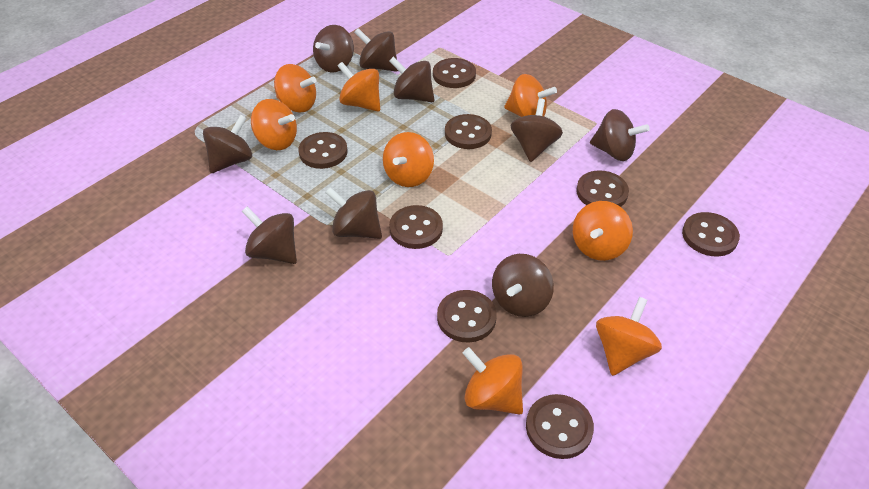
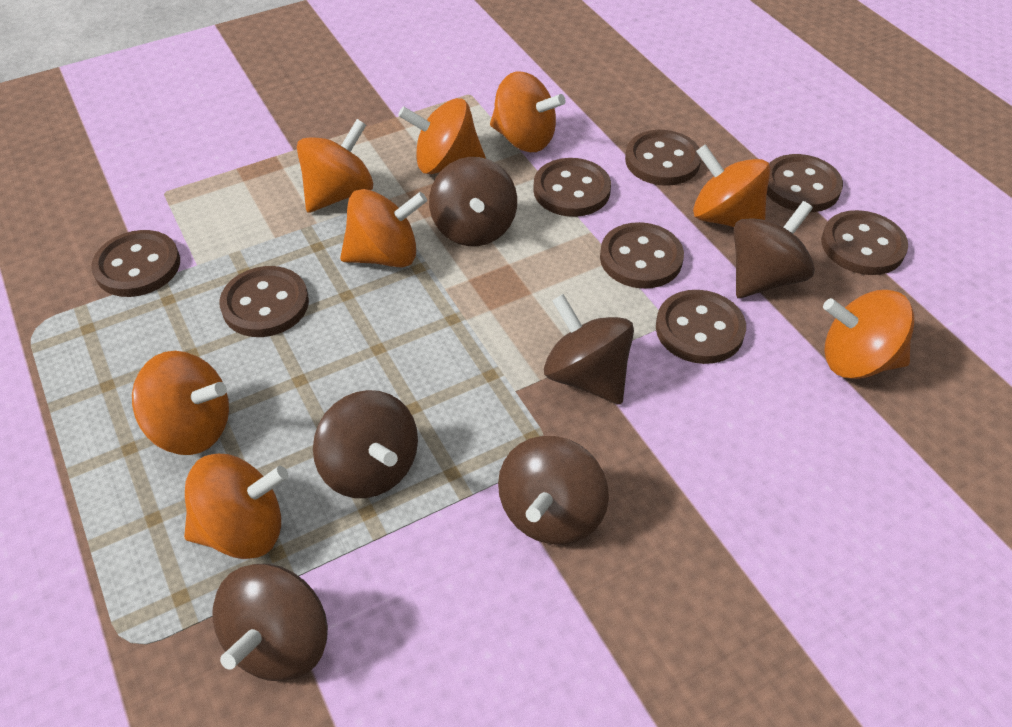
brown spinning top: [203,115,252,173] [242,206,297,264] [313,25,354,72] [325,187,382,239] [354,28,398,72] [389,57,434,102] [492,254,554,317] [510,98,563,162] [590,109,650,161] = 9 -> [212,564,328,681] [313,390,418,498] [429,157,517,246] [498,436,609,545] [544,294,634,405] [734,201,815,298] = 6

